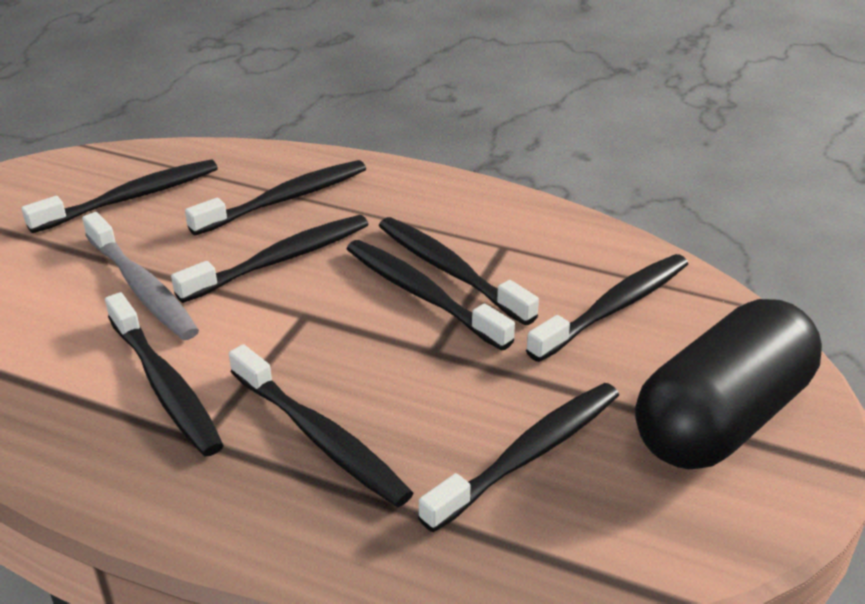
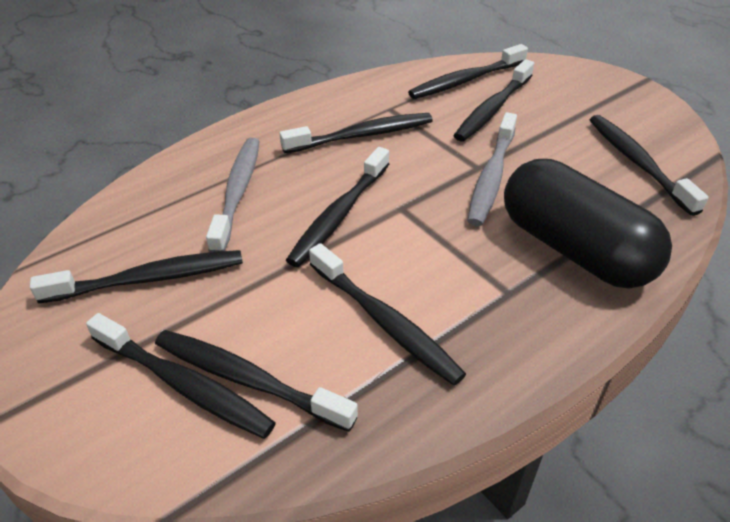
grey toothbrush: [82,212,199,340] = 1 -> [206,138,260,252] [467,112,517,226] = 2

